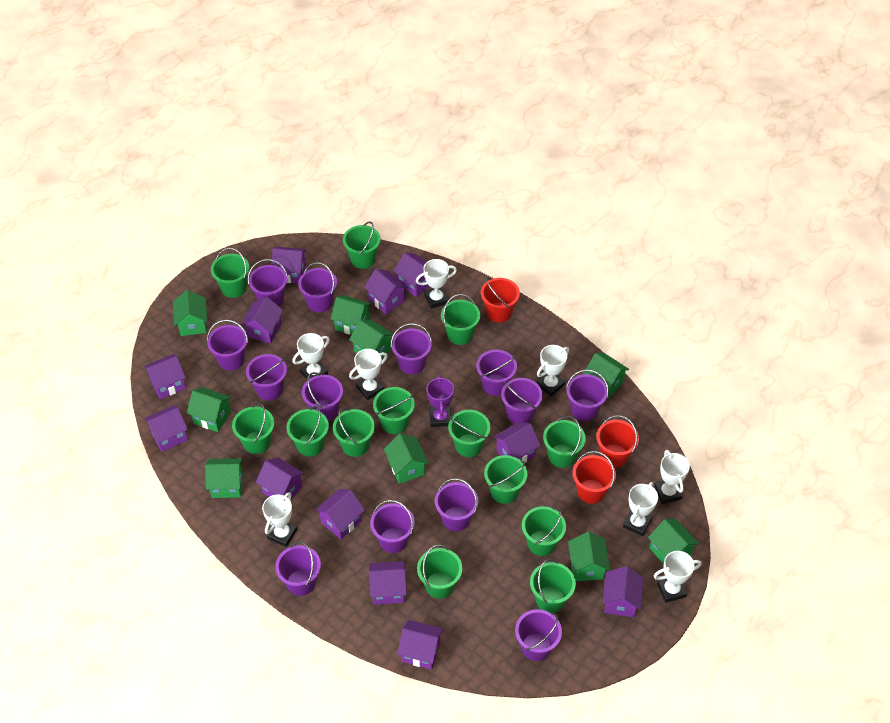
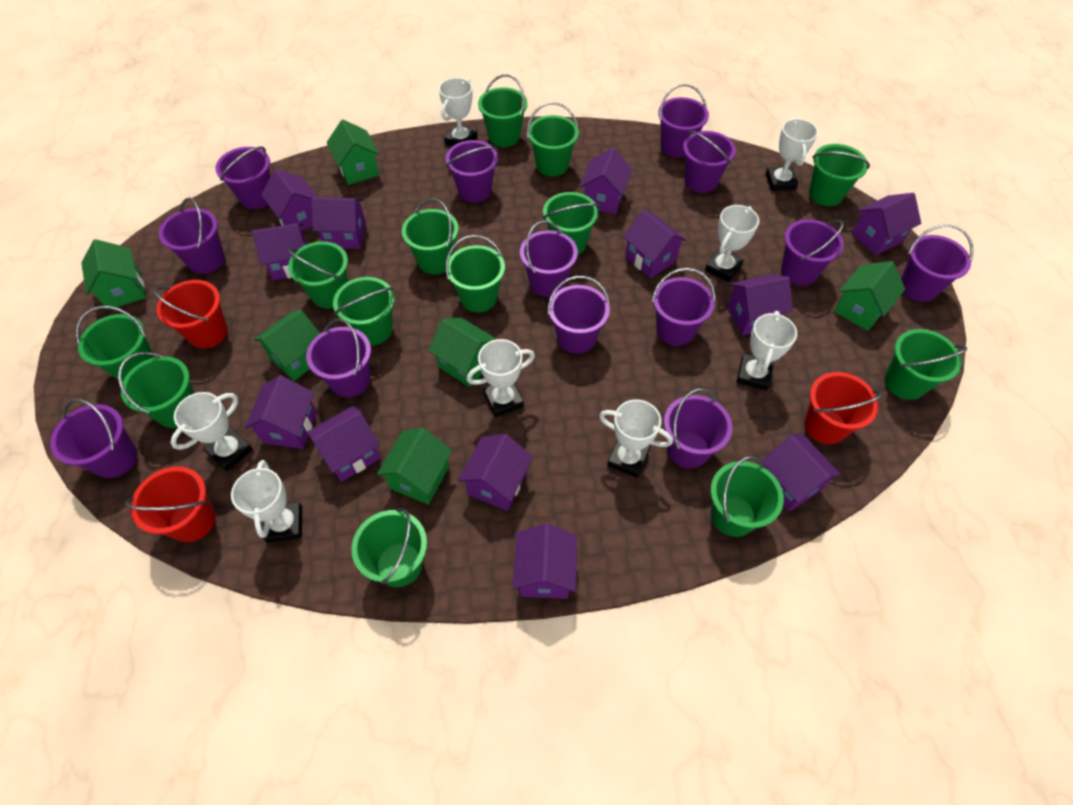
green house: [173,290,207,336] [187,387,232,432] [205,458,243,498] [331,295,371,335] [349,320,393,358] [384,434,429,484] [568,532,610,581] [584,353,629,399] [648,519,699,564] = 9 -> [81,239,146,310] [254,309,320,381] [327,120,379,185] [377,428,452,505] [428,318,496,387] [834,261,905,331] = 6
purple trophy: [427,375,454,427] = 1 -> none = 0

